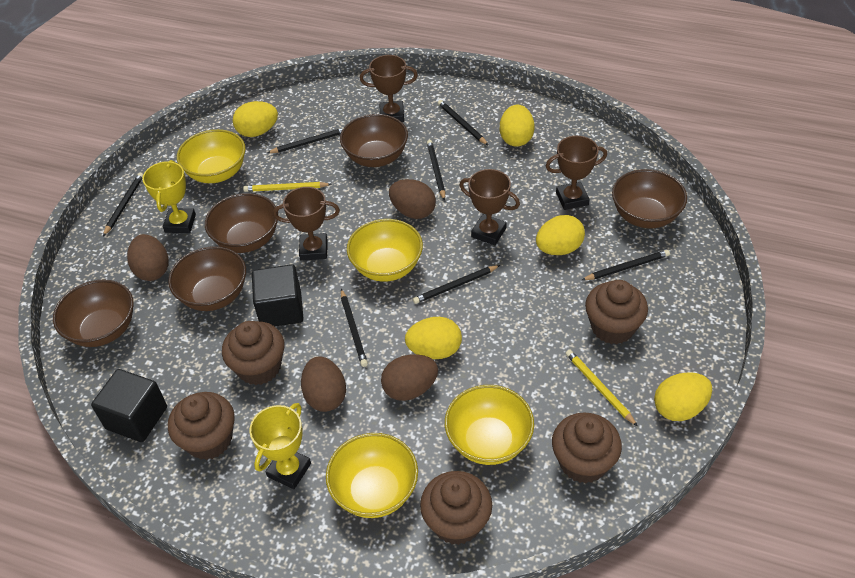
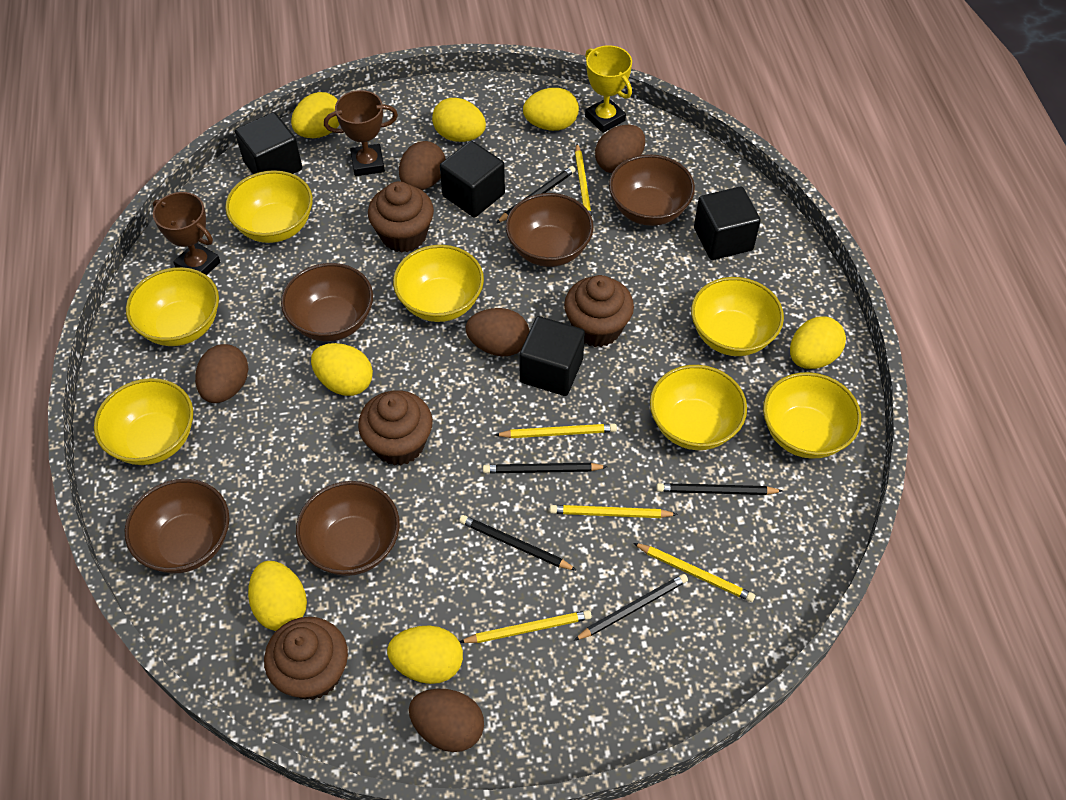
black cube: [91,369,167,442] [252,264,304,327] = 2 -> [235,112,302,174] [440,141,505,217] [519,316,585,396] [694,186,761,260] = 4
black pencil: [103,173,143,236] [267,128,343,153] [341,289,368,367] [413,265,500,304] [427,140,445,201] [438,100,489,146] [582,250,670,280] = 7 -> [459,515,576,570] [483,463,608,473] [496,166,576,223] [574,574,688,641] [656,483,782,495] = 5
brown cupcake: [168,392,235,460] [222,321,285,385] [420,471,492,545] [552,412,622,483] [585,280,648,344] = 5 -> [264,617,348,700] [358,390,433,466] [368,181,434,253] [564,275,634,347] = 4
brown egg: [127,234,169,281] [301,356,346,412] [381,354,438,401] [389,179,436,219] = 4 -> [195,344,248,403] [399,141,446,190] [409,688,484,752] [466,308,529,356] [595,124,645,173] = 5
brown trophy: [273,187,340,261] [360,55,418,122] [459,169,520,245] [546,136,607,210] = 4 -> [153,192,220,275] [324,90,398,176] = 2
yellow bowl: [177,129,246,183] [326,433,418,518] [347,219,423,282] [445,385,534,465] = 4 -> [94,378,193,465] [126,267,219,346] [225,170,313,243] [393,245,484,322] [650,365,747,450] [691,277,784,356] [763,372,861,459] = 7
yellow egg: [233,101,278,137] [405,317,462,359] [500,105,534,147] [536,215,585,255] [654,372,712,421] = 5 -> [248,561,307,631] [291,92,340,138] [311,343,373,396] [387,626,463,684] [432,98,486,142] [523,88,579,131] [790,317,846,369] = 7
yellow pencil: [243,182,332,192] [566,349,638,427] = 2 -> [460,610,592,643] [495,424,617,438] [550,505,678,518] [575,144,592,217] [633,543,755,602] = 5
yellow trophy: [142,160,196,233] [249,403,311,489] = 2 -> [585,45,632,133] = 1

